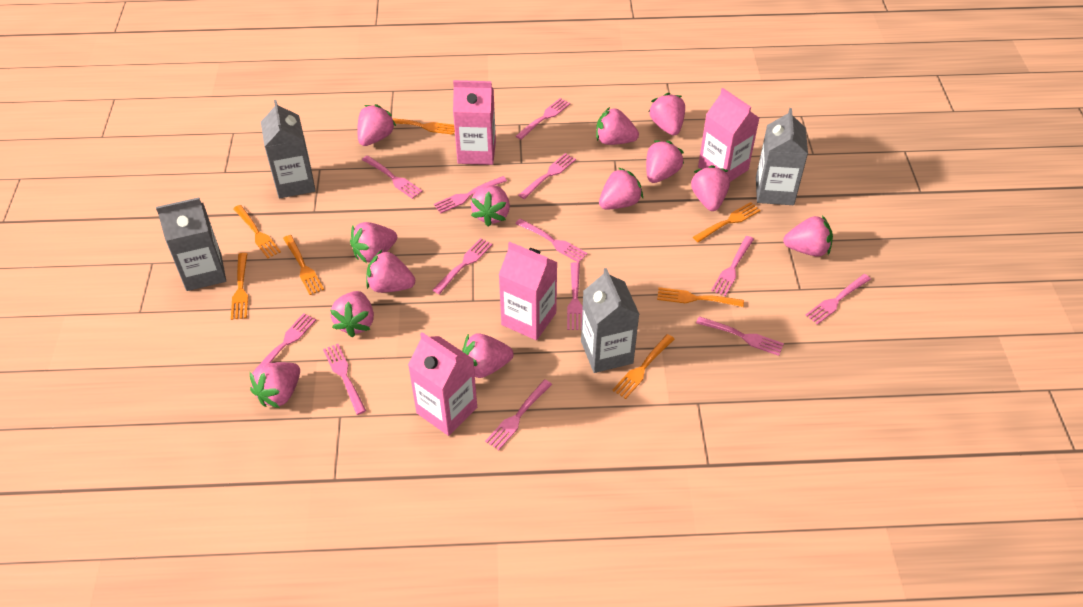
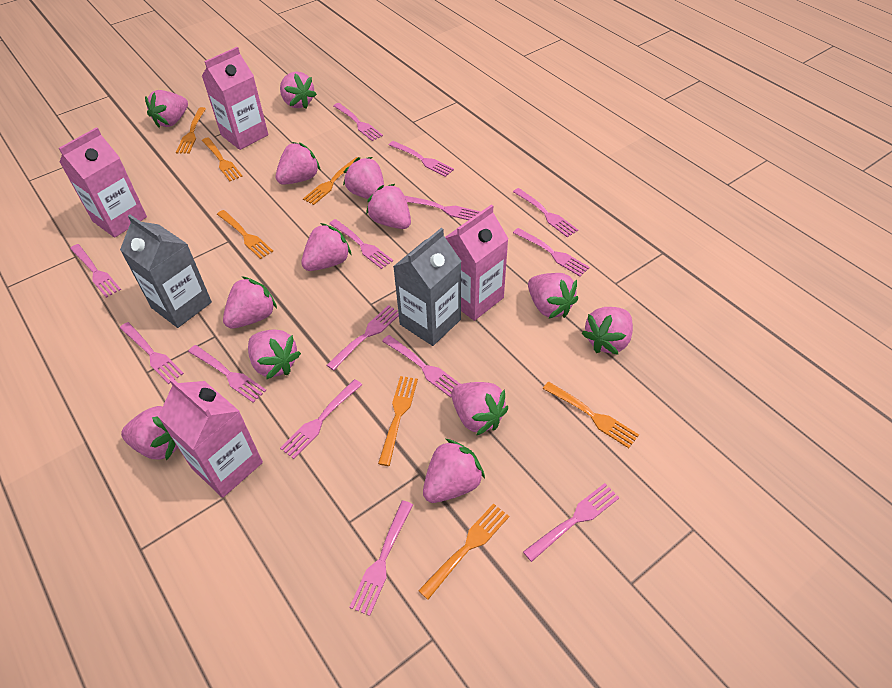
grey carton: [156,198,226,291] [261,100,316,198] [581,268,639,373] [756,108,808,205] = 4 -> [120,214,212,328] [393,228,461,346] = 2
pink fork: [252,313,316,374] [323,344,366,415] [362,155,423,199] [433,238,493,294] [434,176,507,214] [485,380,552,450] [515,219,588,263] [516,98,570,140] [518,153,576,199] [567,262,583,330] [696,316,784,356] [711,236,754,296] [806,274,871,325] = 13 -> [70,244,121,298] [120,322,184,384] [188,345,266,403] [280,379,362,459] [327,305,399,371] [329,219,393,269] [333,103,383,141] [349,500,413,616] [382,335,460,398] [389,141,454,177] [405,196,481,220] [513,188,578,237] [513,228,590,277] [523,483,619,562] = 14

